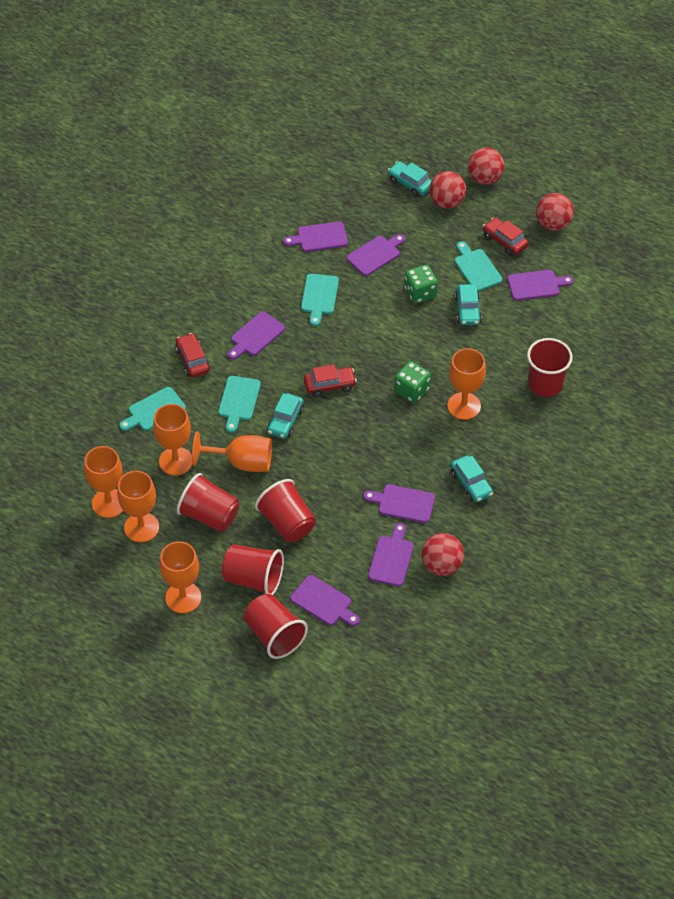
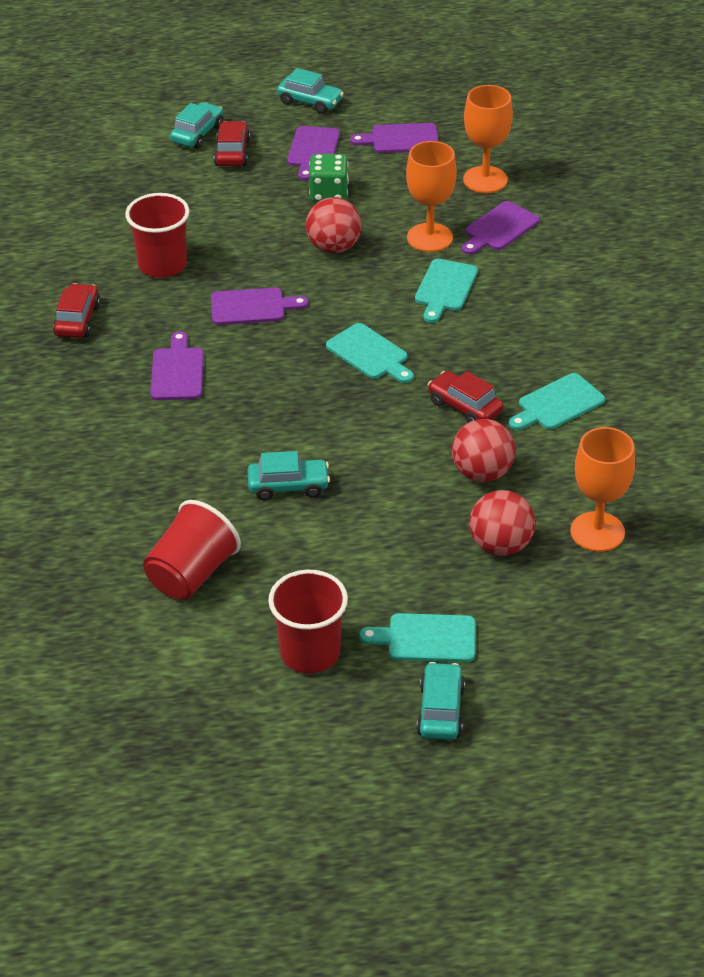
green dice: [394,361,431,403] [404,265,438,303] = 2 -> [309,154,349,202] = 1
orange goblet: [84,446,123,518] [117,471,159,543] [153,404,193,476] [160,541,201,613] [192,431,272,472] [448,348,486,420] = 6 -> [406,141,457,252] [463,85,513,193] [570,427,635,552] = 3
purple cutting board: [228,311,285,360] [283,221,348,252] [290,575,360,626] [347,234,405,276] [364,484,435,523] [368,523,414,586] [508,270,573,301] = 7 -> [150,331,204,400] [211,287,309,325] [287,126,340,181] [350,123,439,153] [462,201,540,255] = 5
red ball: [422,533,464,576] [429,171,466,209] [468,148,505,185] [536,193,574,231] = 4 -> [306,197,361,253] [452,419,515,482] [469,490,536,556] = 3
red cup: [177,473,239,532] [222,544,284,595] [244,594,308,659] [255,479,316,542] [527,338,573,397] = 5 -> [125,193,190,278] [143,500,241,600] [268,570,348,673] = 3

